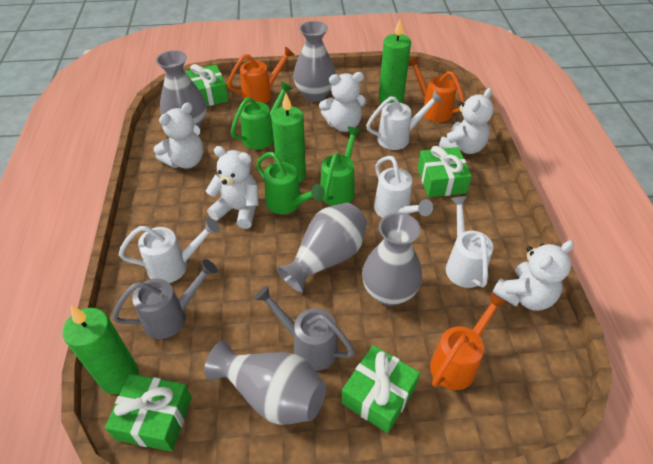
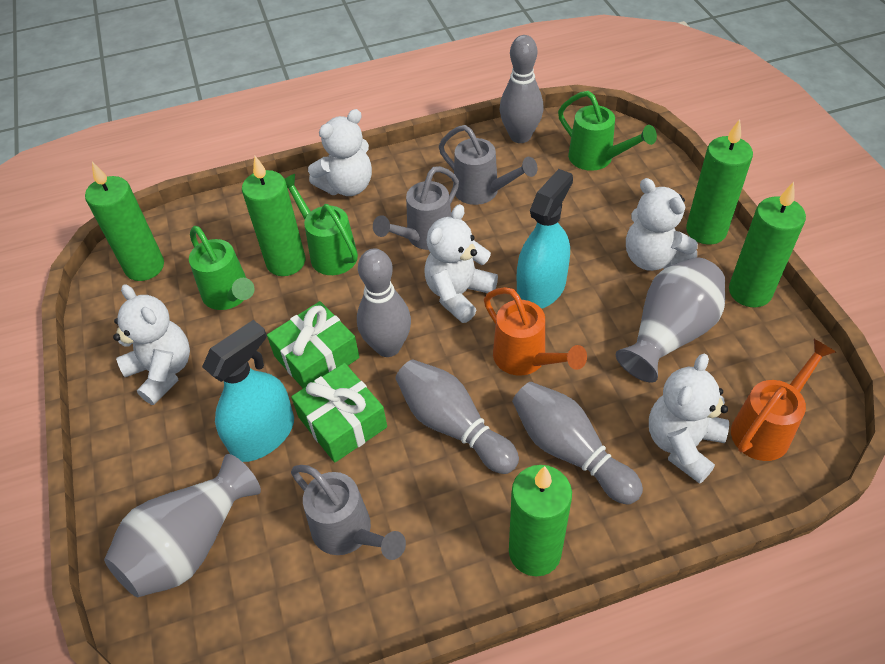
green candle: [62,306,139,394] [272,93,306,183] [379,19,411,104] = 3 -> [85,162,164,281] [242,156,305,276] [509,465,572,576] [686,119,753,245] [729,182,806,307] = 5
green gift: [105,374,192,451] [185,64,228,106] [341,345,420,433] [417,146,472,197] = 4 -> [267,301,359,388] [291,363,387,462] = 2
grey bowling pin: none = 0 -> [357,248,411,357] [396,360,519,474] [499,35,544,143] [512,382,643,505] = 4
grey vase: [156,50,207,128] [204,341,326,425] [277,203,367,293] [293,21,336,102] [362,213,422,306] = 5 -> [104,454,261,597] [616,257,725,383] = 2
grey watering can: [112,259,218,339] [254,286,355,371] = 2 -> [291,465,406,560] [373,166,459,250] [439,125,538,205] = 3
orange watering can: [227,46,295,104] [408,56,465,122] [430,292,507,390] = 3 -> [484,287,587,376] [731,339,836,461] = 2
turquoise spray bottle: none = 0 -> [202,320,294,462] [517,169,573,309] = 2
white watering can: [119,218,220,283] [366,91,443,150] [374,156,433,218] [446,196,493,288] = 4 -> none = 0

